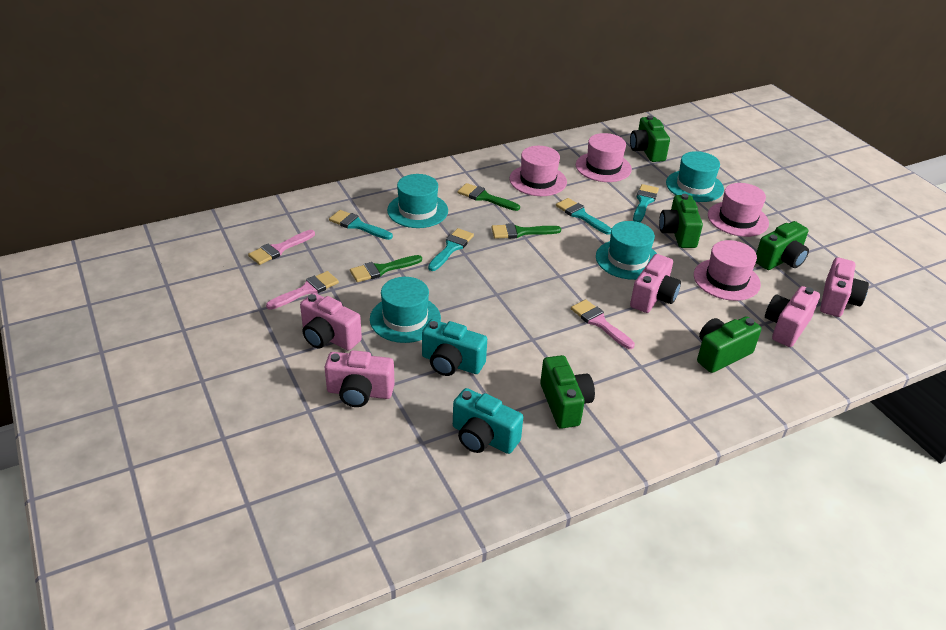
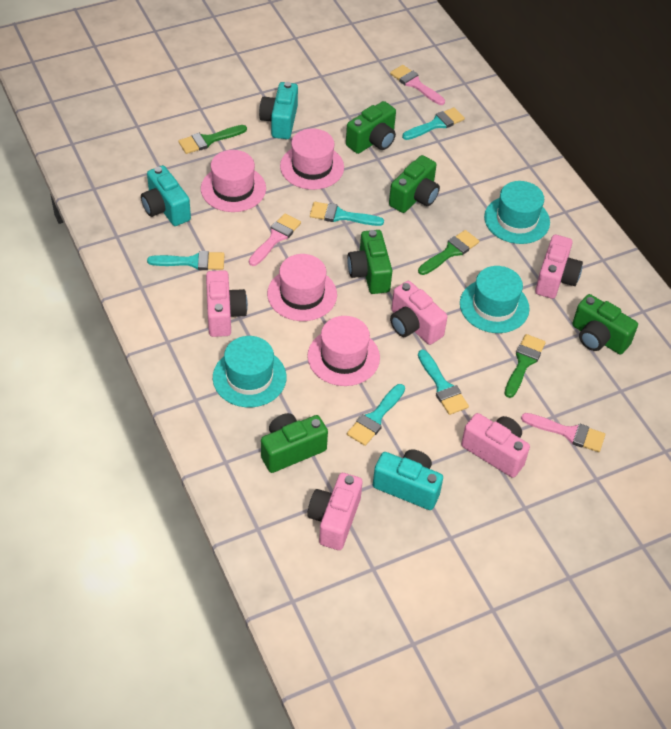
turquoise brush: [329,210,393,240] [428,228,474,271] [556,198,611,234] [633,184,659,222] = 4 -> [147,251,225,270] [310,202,384,226] [347,384,405,446] [402,107,465,140] [418,350,469,415] = 5
turquoise camera: [422,319,487,376] [453,388,523,454] = 2 -> [141,165,191,226] [259,82,298,139] [373,450,443,510] = 3
turquoise hat: [370,277,441,343] [387,174,448,228] [596,221,657,280] [666,151,724,202] = 4 -> [213,336,286,407] [460,266,530,333] [484,181,550,244] = 3

